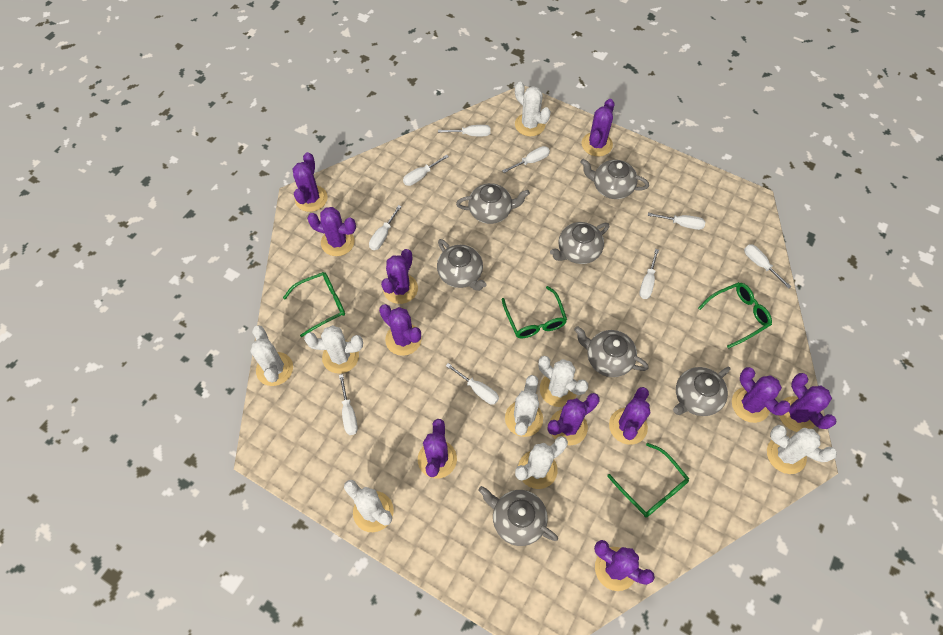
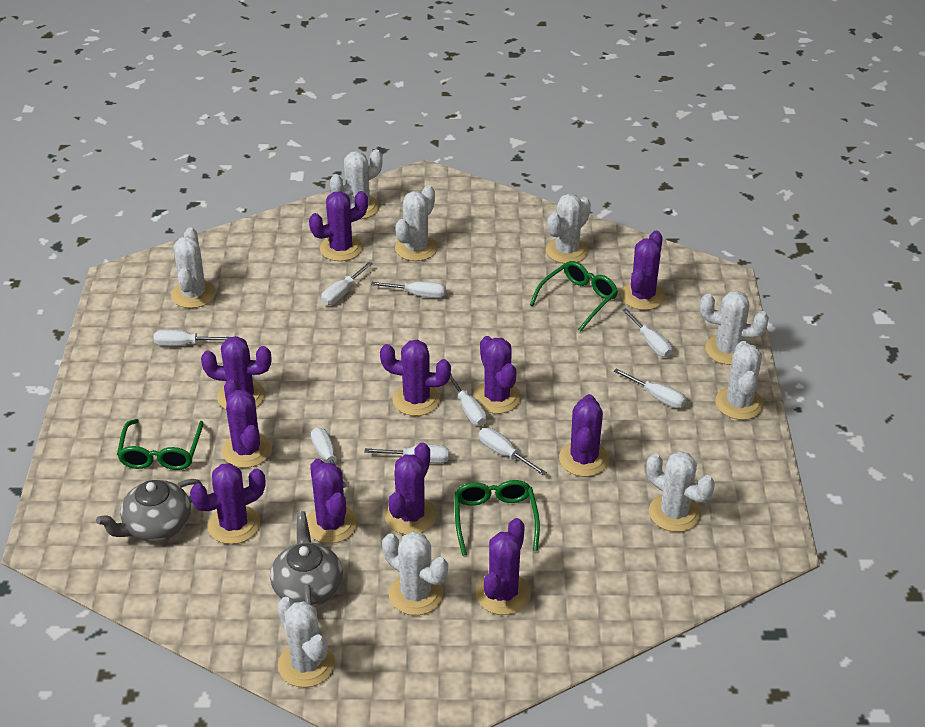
green glasses: [283,272,345,337] [501,286,567,339] [607,443,689,518] [698,282,772,349] = 4 -> [117,419,204,470] [454,480,540,556] [530,261,618,331] = 3
grey teapot: [437,239,487,291] [456,183,530,224] [478,486,558,546] [550,222,610,264] [574,326,649,377] [581,159,649,199] [673,367,730,416] = 7 -> [96,479,202,541] [270,511,343,606] = 2
white cactus: [251,325,293,386] [304,325,363,374] [344,480,394,532] [505,375,543,437] [515,82,551,136] [515,436,568,489] [538,356,588,407] [767,425,837,474] = 8 -> [171,227,216,308] [277,597,335,688] [330,149,383,219] [382,531,448,615] [395,185,438,261] [546,194,591,264] [647,451,715,532] [700,291,769,365] [715,341,764,420] = 9

